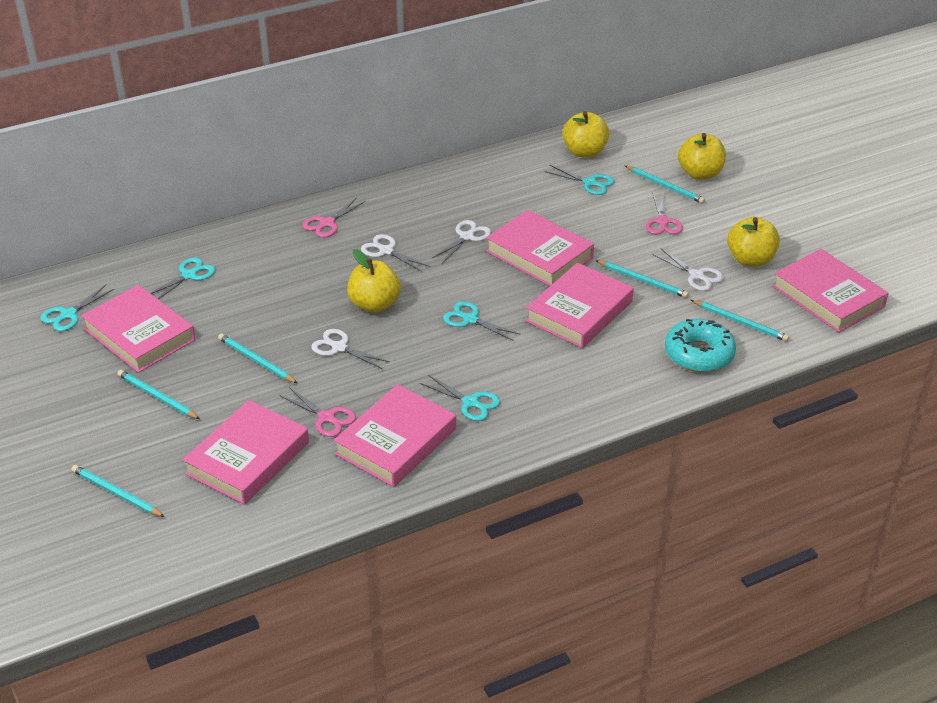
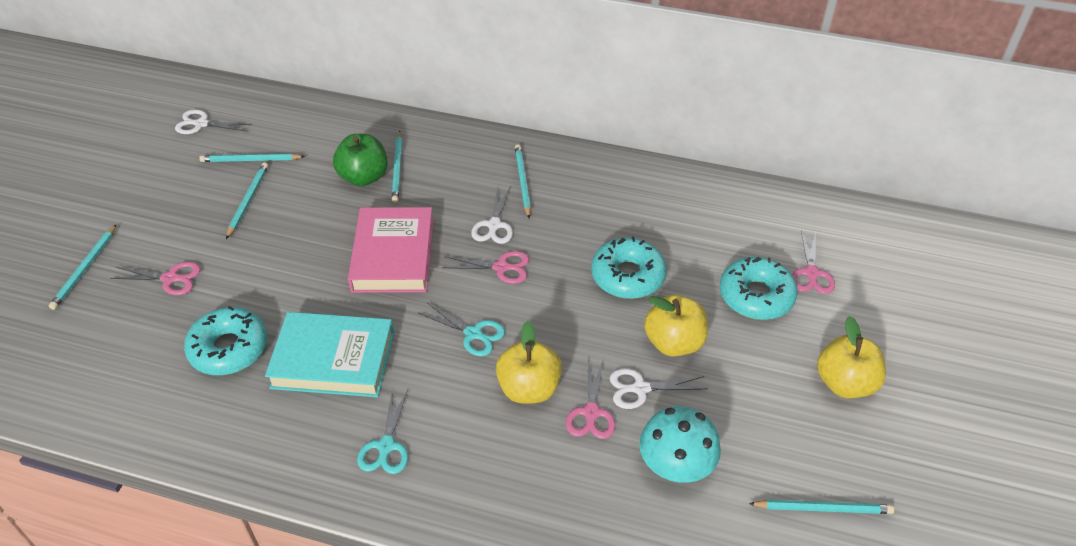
green apple: none = 0 -> [333,134,388,186] = 1
pink book: [81,285,196,373] [182,400,309,505] [334,384,456,487] [486,210,594,286] [526,263,634,348] [772,249,889,333] = 6 -> [348,207,433,293] = 1
pink scissors: [279,387,356,437] [302,198,366,238] [646,192,683,234] = 3 -> [110,262,200,295] [442,251,529,284] [566,358,615,439] [792,230,835,294] = 4
turquoise book: none = 0 -> [265,312,394,397] = 1
turquoise donut: [665,319,736,372] = 1 -> [184,306,267,375] [591,236,666,299] [720,257,798,320] = 3
turquoise mushroom: none = 0 -> [639,407,721,483] = 1
turquoise scissors: [40,285,114,331] [150,257,215,299] [419,375,500,421] [443,301,521,341] [544,165,614,195] = 5 -> [357,389,408,474] [419,302,505,357] = 2
white scissors: [311,329,390,369] [361,234,430,272] [432,220,491,263] [653,249,724,291] = 4 -> [175,109,252,134] [471,185,513,244] [610,368,707,409] = 3
yellow apple: [347,249,401,313] [563,111,609,158] [678,133,726,180] [727,217,780,267] = 4 -> [496,321,562,404] [644,295,708,356] [817,316,886,398] = 3

